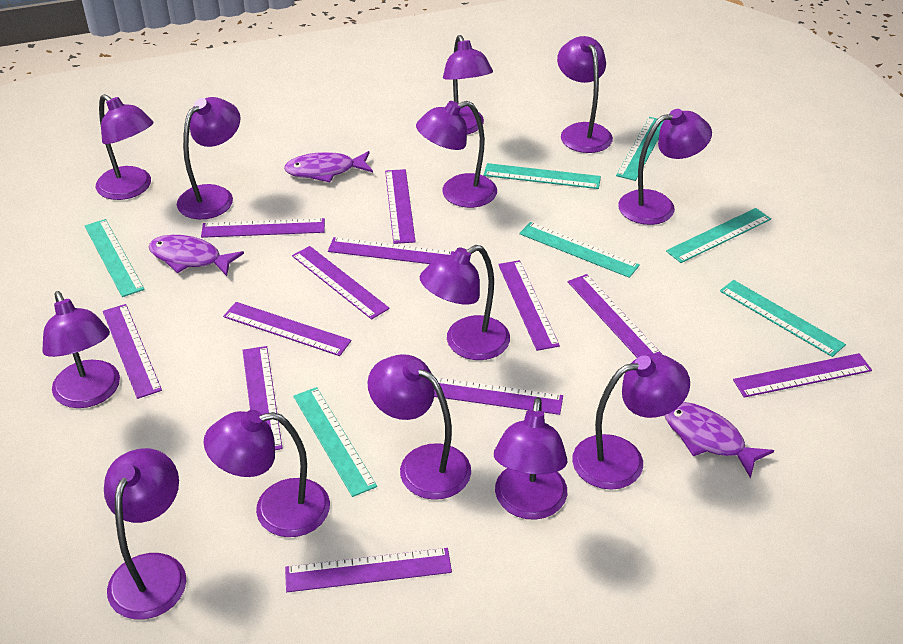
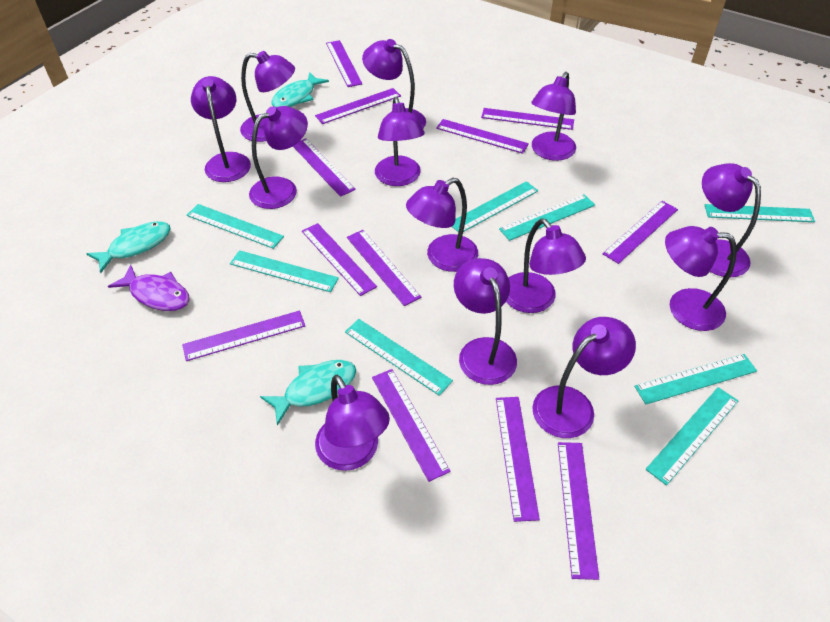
purple fish: [149,235,244,276] [284,151,373,182] [664,402,774,479] = 3 -> [108,264,190,311] = 1
turquoise fish: none = 0 -> [86,221,171,273] [260,360,356,426] [271,72,329,107] = 3
turquoise ruler: [85,219,144,297] [293,387,377,497] [484,163,601,189] [519,222,640,278] [616,117,664,181] [666,208,771,263] [720,280,846,357] = 7 -> [187,204,284,249] [230,250,339,292] [345,319,453,396] [452,181,538,232] [499,194,595,241] [634,354,757,404] [646,387,738,486] [705,204,815,222] = 8

